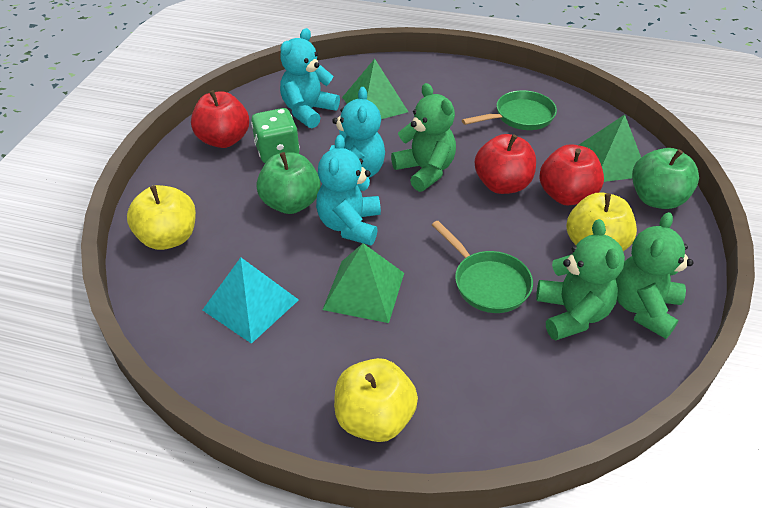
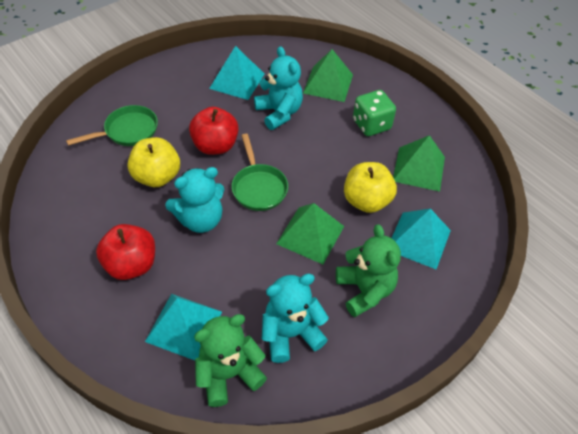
green apple: [256,152,321,214] [632,148,699,209] = 2 -> none = 0
green teddy bear: [391,83,456,192] [536,219,625,341] [616,212,693,339] = 3 -> [194,314,267,407] [336,224,401,317] = 2
red apple: [191,90,249,148] [475,134,536,194] [539,144,604,205] = 3 -> [96,224,155,280] [189,107,239,155] = 2
turquoise pyramid: [203,257,299,344] = 1 -> [145,294,222,360] [209,46,265,100] [392,208,451,269] = 3
yellow apple: [127,185,196,250] [334,358,418,442] [566,193,637,251] = 3 -> [128,137,180,187] [344,162,397,213] = 2

